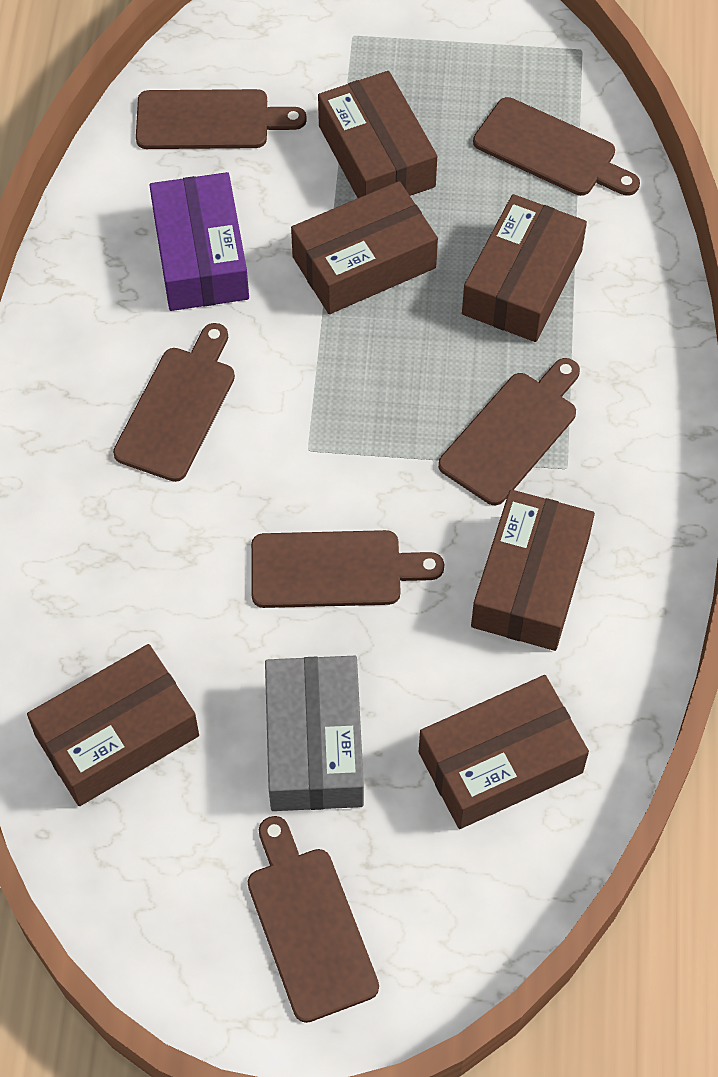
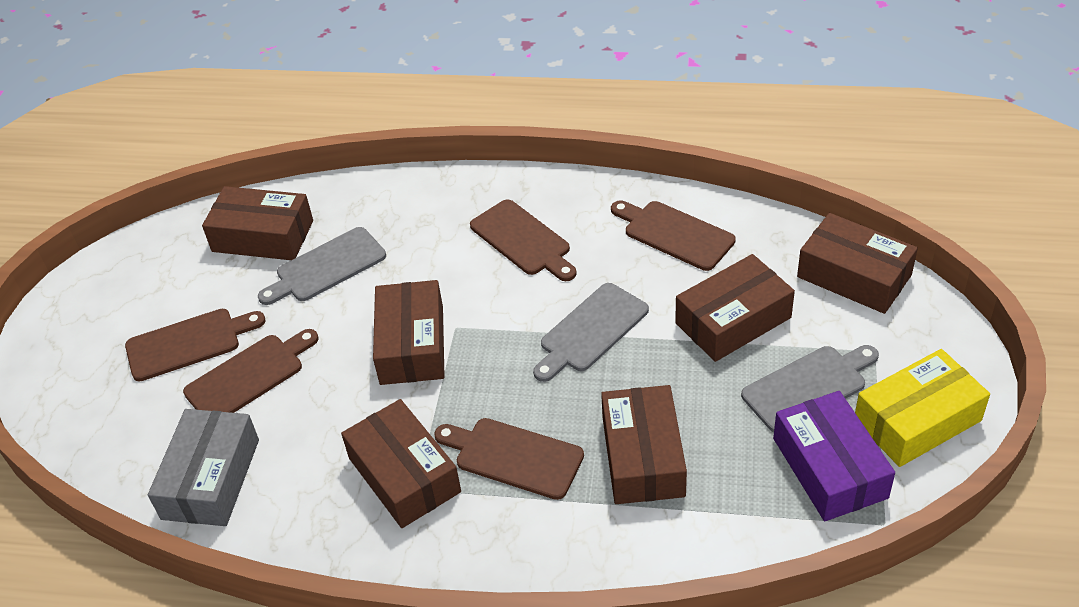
brown cutting board: [113,323,235,482] [136,89,307,149] [248,816,379,1023] [251,530,444,608] [438,358,580,505] [473,97,640,196] = 6 -> [125,309,265,381] [183,329,318,413] [434,418,584,500] [470,199,577,281] [611,200,736,271] = 5
grey cutting board: none = 0 -> [258,227,386,305] [533,283,649,382] [741,345,879,432] = 3
yellow box: none = 0 -> [855,349,990,467] = 1

